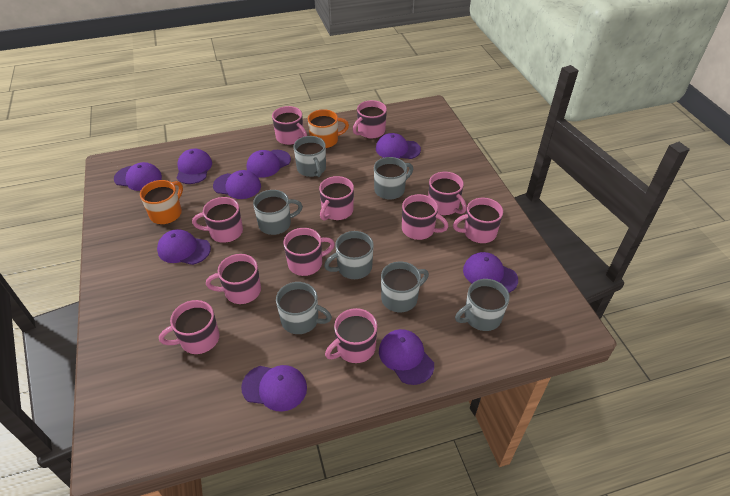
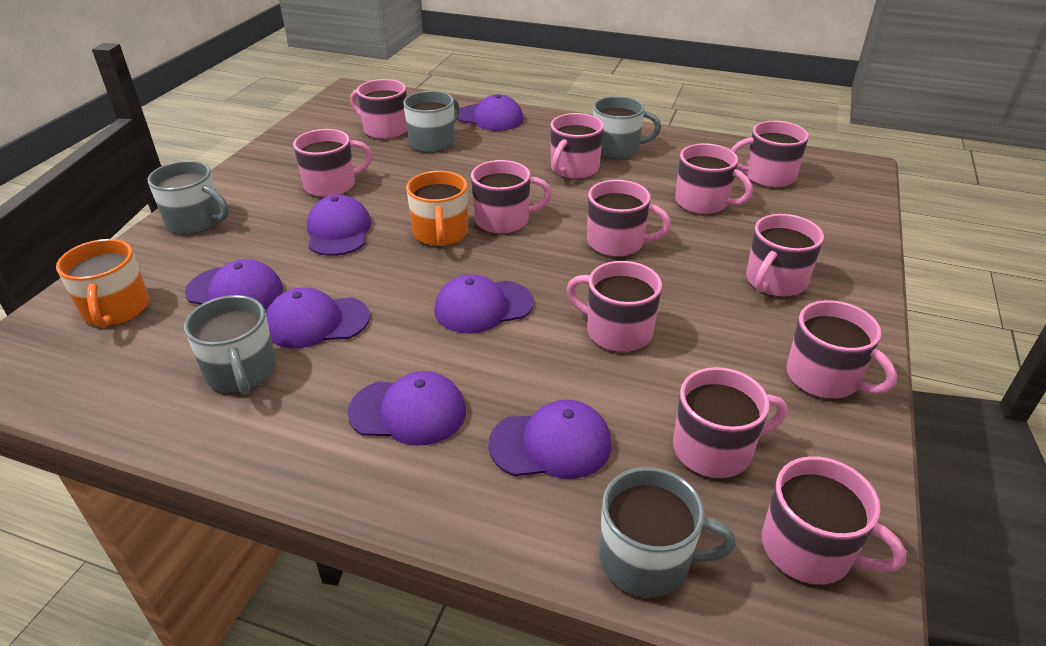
grey mug: [253,190,303,235] [276,282,332,334] [294,136,326,177] [324,231,374,279] [374,157,413,200] [381,261,429,312] [455,279,510,331] = 7 -> [148,161,229,234] [184,295,277,395] [403,91,460,153] [593,96,661,159] [599,467,736,598] = 5
pink mug: [159,300,220,354] [192,197,243,243] [206,254,261,304] [272,106,307,145] [283,228,335,276] [319,176,354,221] [325,308,377,363] [353,100,387,139] [402,194,449,240] [428,172,467,215] [453,198,503,243] = 11 -> [293,129,372,197] [350,79,407,139] [471,160,552,234] [551,113,604,179] [567,261,662,352] [587,180,671,257] [673,367,787,478] [675,143,753,214] [731,121,809,188] [746,214,824,297] [762,456,907,585] [787,300,897,399] = 12
purple cap: [114,162,162,191] [157,229,211,265] [177,149,212,184] [213,170,261,199] [241,365,307,412] [247,150,291,178] [376,133,421,159] [379,329,434,385] [463,252,518,293] = 9 -> [185,259,283,309] [266,287,370,348] [307,195,371,256] [348,371,466,446] [434,274,534,334] [457,94,523,131] [488,400,612,479] = 7

